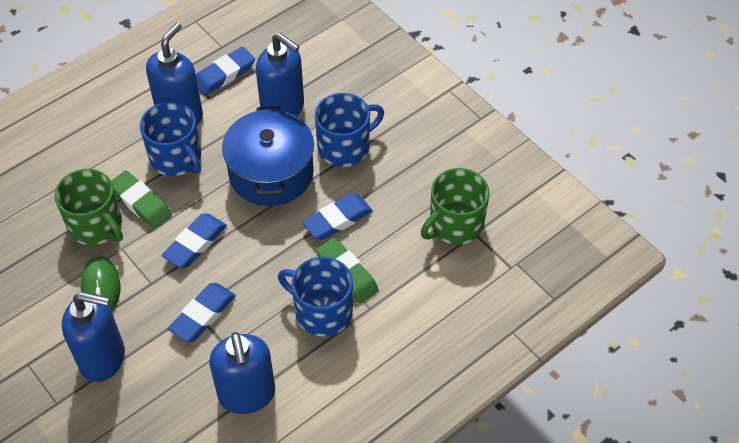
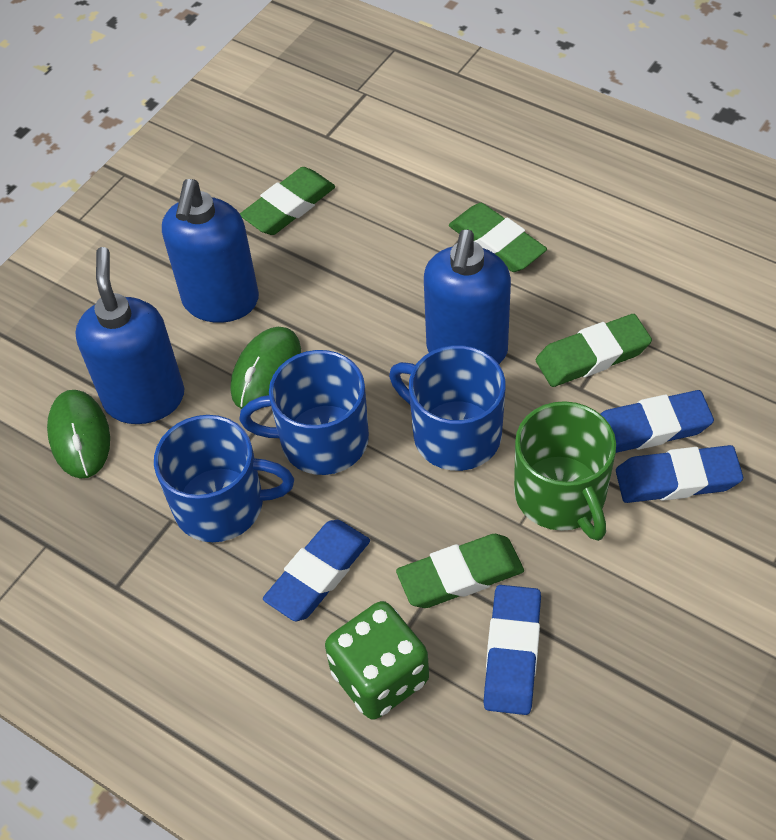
blue pot: [222,106,314,206] = 1 -> none = 0
blue soap dispenser: [62,292,125,382] [146,22,203,125] [209,332,275,414] [256,33,304,116] = 4 -> [75,247,184,424] [162,179,259,323] [424,229,511,364] = 3
green dice: none = 0 -> [325,601,429,720] = 1
green eraser: [111,170,172,229] [316,237,379,304] = 2 -> [240,167,335,235] [396,534,524,608] [449,203,547,272] [536,314,652,387] = 4
green mouse: [80,256,120,311] = 1 -> [47,390,110,479] [231,327,301,409] = 2
green mug: [54,169,123,245] [421,168,489,245] = 2 -> [514,401,616,541] = 1

